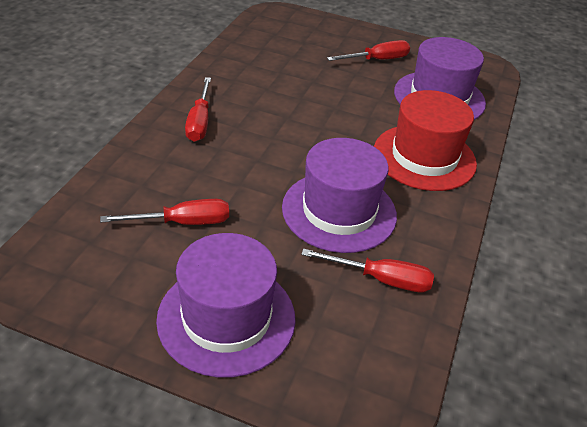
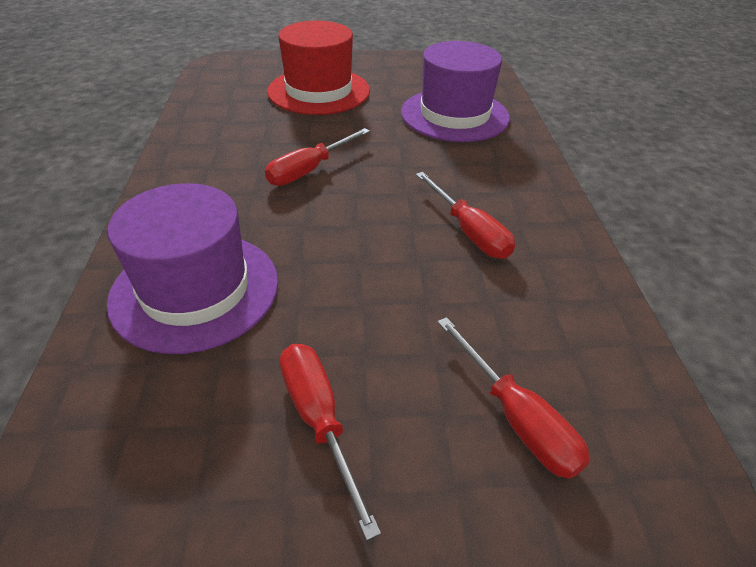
purple hat: [156,233,296,378] [282,138,397,253] [394,37,486,120] = 3 -> [107,183,278,354] [401,41,510,142] = 2

